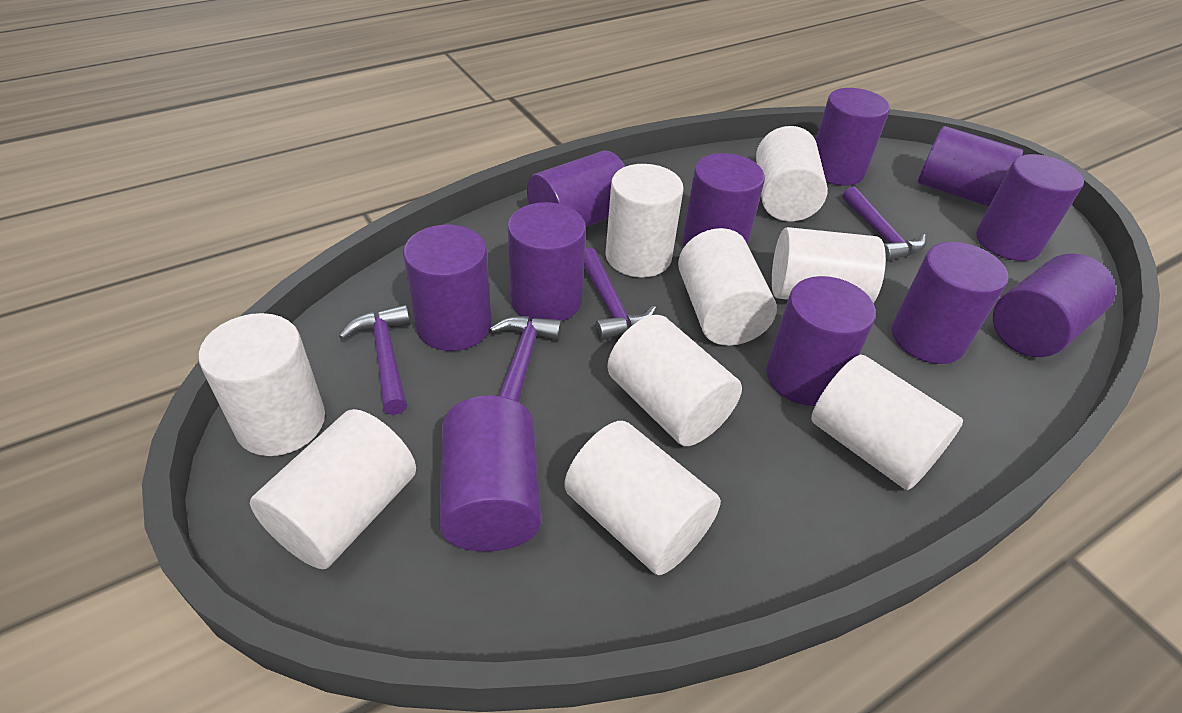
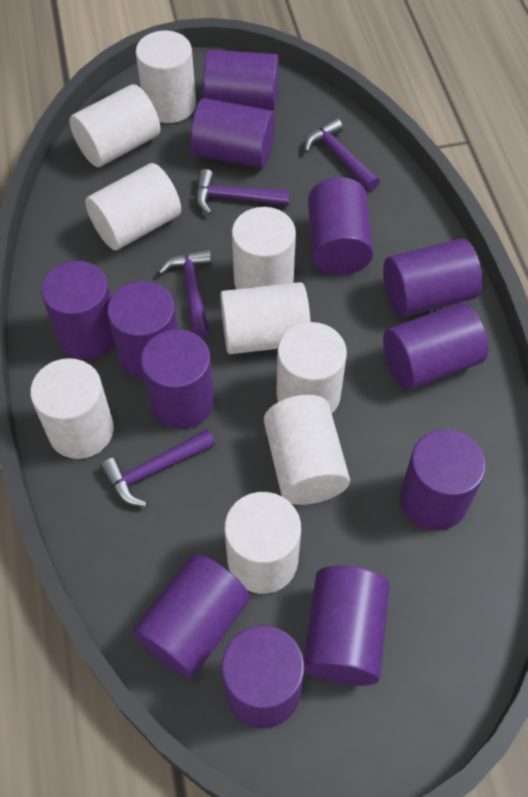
purple cylinder: [403,225,491,351] [439,395,541,552] [507,202,586,321] [527,151,625,227] [682,153,765,247] [766,276,876,406] [816,88,890,186] [892,242,1008,364] [918,126,1023,207] [976,154,1084,261] [993,254,1116,357] = 11 -> [41,261,115,359] [107,281,178,380] [132,553,250,679] [141,329,214,429] [191,98,275,168] [203,50,279,111] [221,625,304,728] [304,566,390,686] [308,177,373,275] [383,238,482,317] [383,303,488,390] [400,429,486,531] = 12

